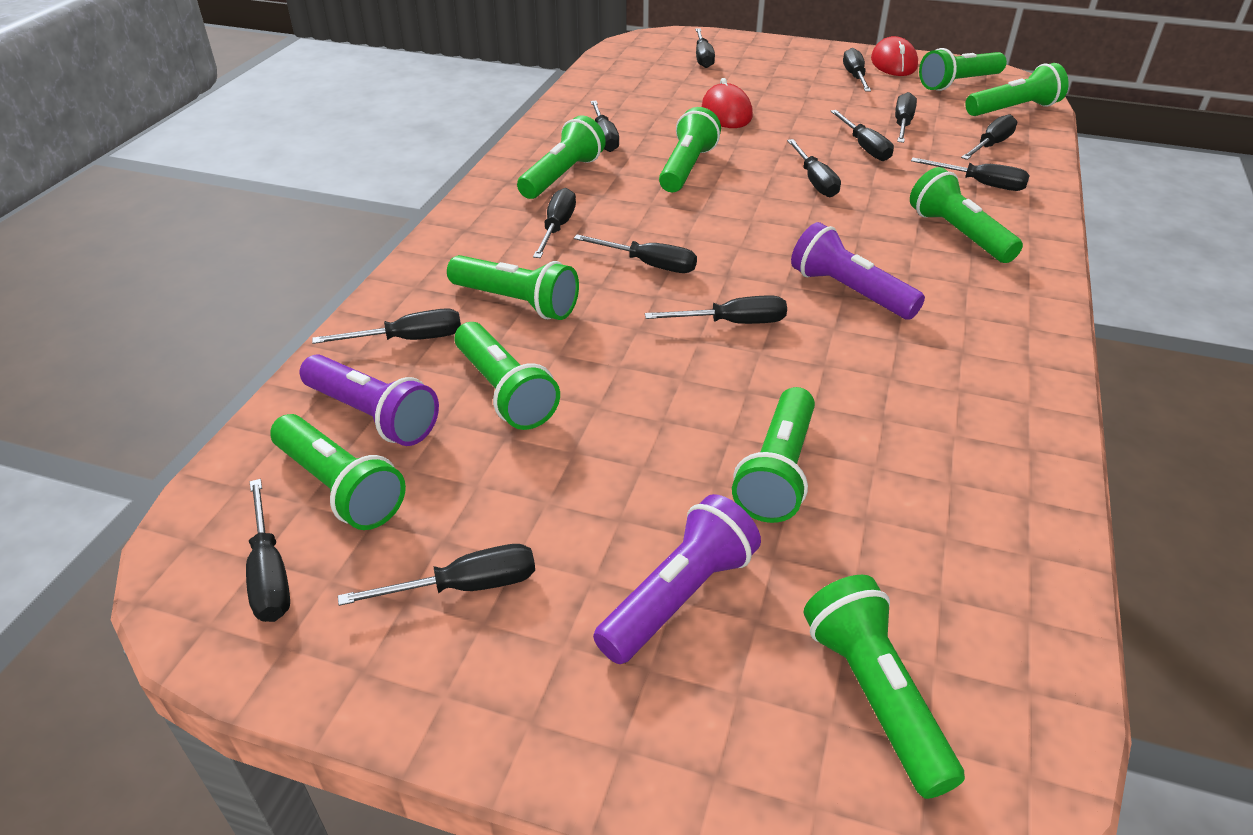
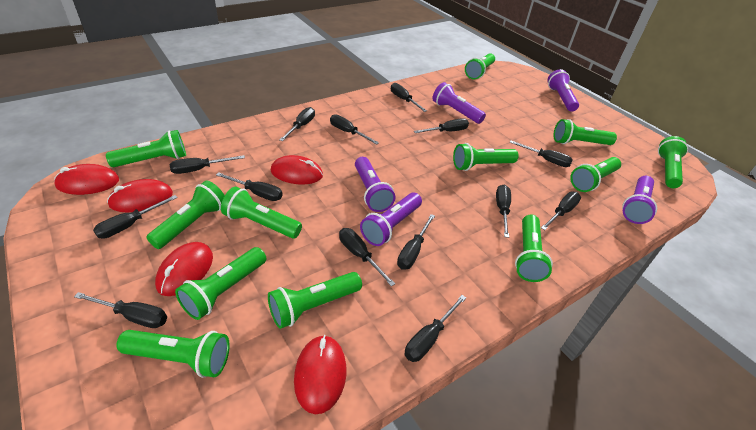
green flashlight: [270,414,406,530] [447,255,579,320] [454,322,560,430] [517,115,606,199] [659,107,721,192] [732,387,815,523] [804,575,965,799] [910,167,1023,263] [919,48,1007,91] [965,63,1068,116] = 10 -> [106,130,186,167] [117,330,230,378] [146,180,225,249] [175,247,266,320] [221,187,302,239] [268,272,362,329] [453,143,519,171] [465,53,495,79] [515,214,553,282] [554,119,617,145] [570,157,621,192] [658,136,688,188] = 12
purple flashlight: [300,354,439,446] [593,494,761,664] [791,222,925,320] = 3 -> [355,157,395,212] [360,193,422,246] [432,82,486,124] [547,69,579,112] [622,176,657,224] = 5
red mouse: [702,78,753,128] [871,36,918,76] = 2 -> [54,164,119,195] [107,179,173,212] [155,242,213,296] [271,155,323,184] [294,335,346,414] = 5

